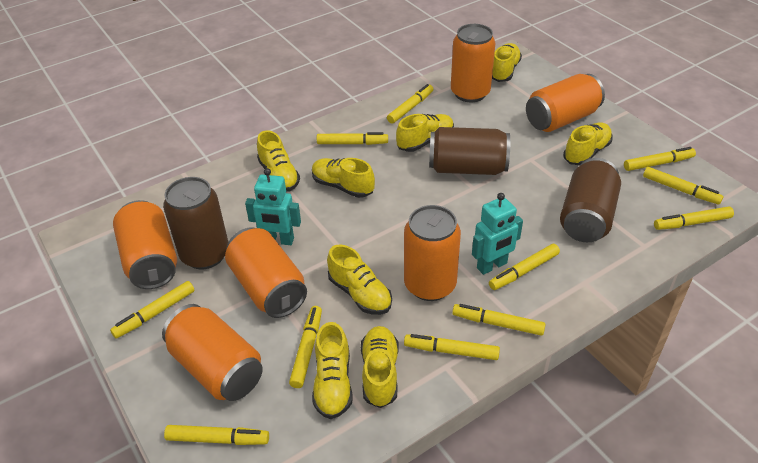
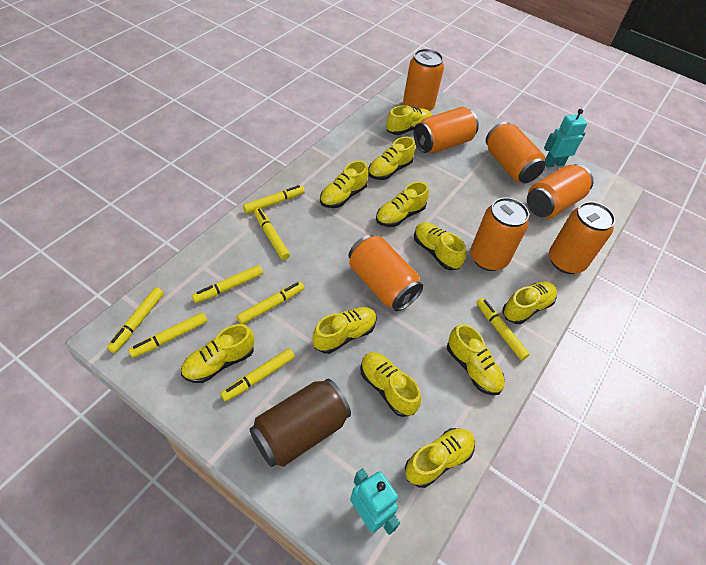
brown can: [163,177,228,269] [429,127,510,175] [560,158,621,242] = 3 -> [249,379,351,467] = 1
orange can: [113,200,177,289] [162,304,263,401] [225,227,307,318] [404,205,461,301] [451,24,495,102] [526,74,605,132] = 6 -> [349,235,423,311] [403,49,444,111] [414,107,479,153] [470,197,529,271] [486,122,546,183] [527,164,594,218] [549,202,615,274] = 7
yellow marker: [110,281,195,338] [164,425,269,445] [289,306,322,388] [317,132,388,145] [387,84,433,124] [404,334,500,360] [452,304,546,336] [489,244,560,290] [624,147,696,171] [643,167,723,204] [654,206,734,230] = 11 -> [107,287,164,353] [128,312,207,358] [192,265,263,303] [220,348,295,401] [236,281,304,324] [243,185,305,214] [254,208,290,260] [476,298,530,360] = 8
yellow shoe: [257,130,300,192] [312,158,375,198] [312,322,353,419] [327,244,392,315] [361,326,399,408] [396,114,454,152] [492,43,522,82] [563,123,613,166] = 8 -> [181,324,254,383] [312,307,377,354] [320,160,369,208] [360,352,421,417] [368,137,415,180] [376,182,429,227] [386,105,432,135] [405,428,475,488] [414,222,466,270] [447,324,505,395] [502,282,557,324] = 11

